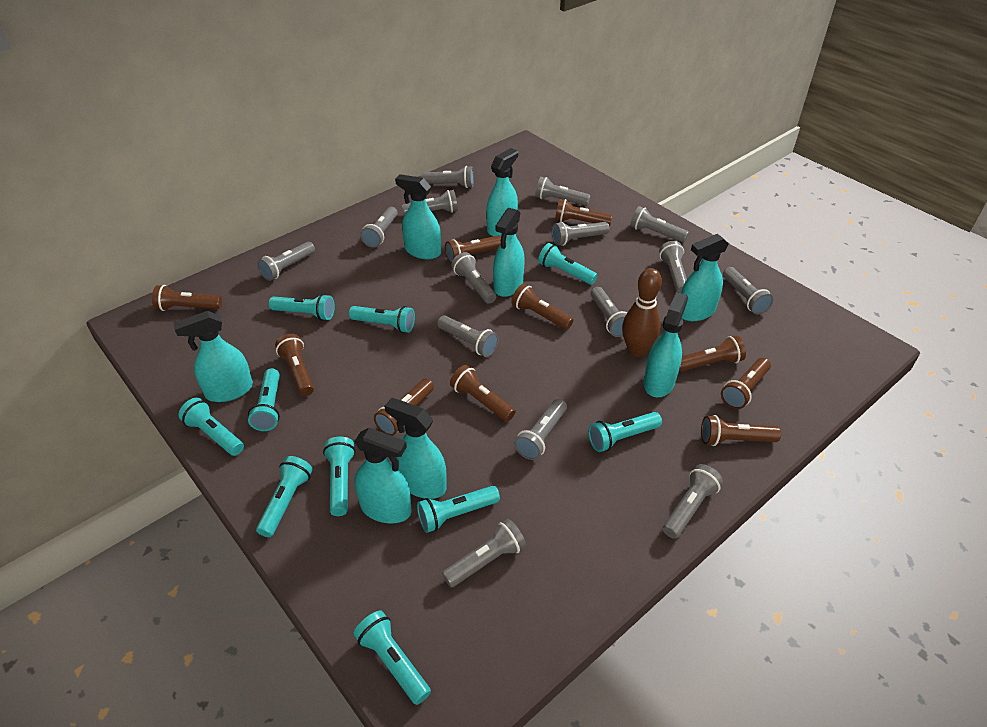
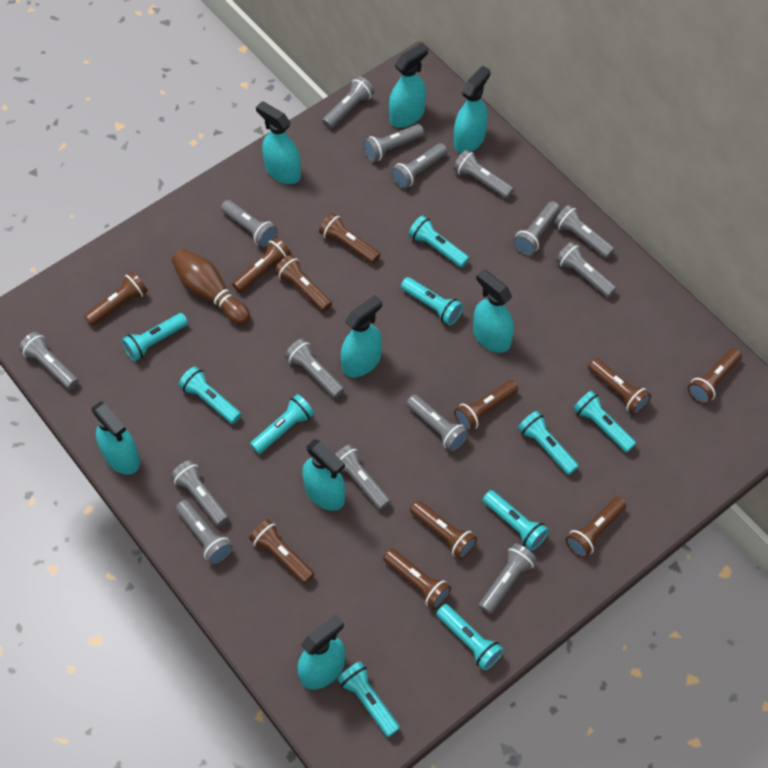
brown flashlight: [152,285,222,311] [275,334,314,396] [374,378,434,436] [445,235,501,264] [450,365,516,422] [511,284,573,330] [555,199,612,226] [679,335,746,372] [701,415,781,446] [721,358,771,409] = 10 -> [84,272,148,326] [232,237,292,293] [249,519,314,584] [275,255,332,312] [319,213,380,264] [383,549,451,609] [410,500,477,559] [454,380,518,431] [566,497,626,558] [588,358,651,415] [688,348,742,404] = 11

